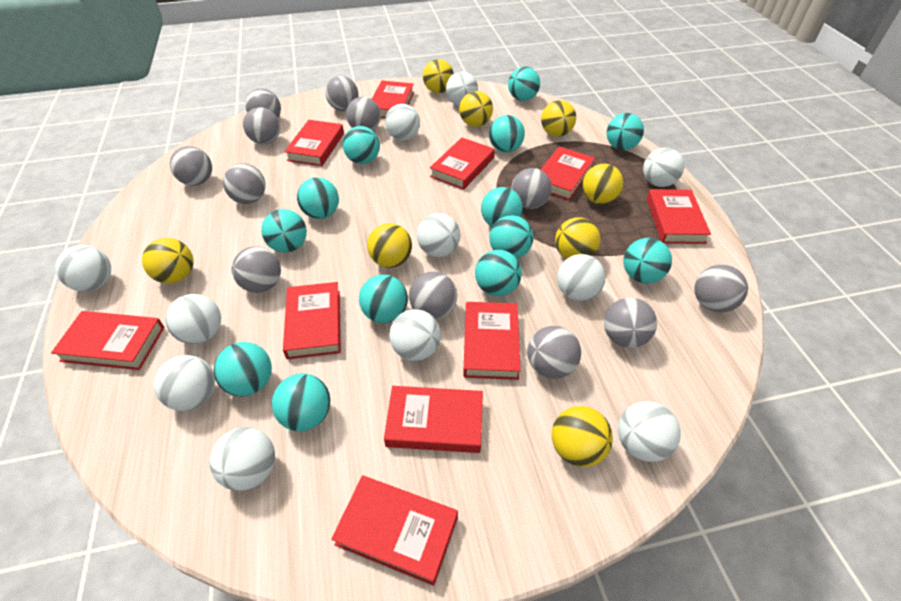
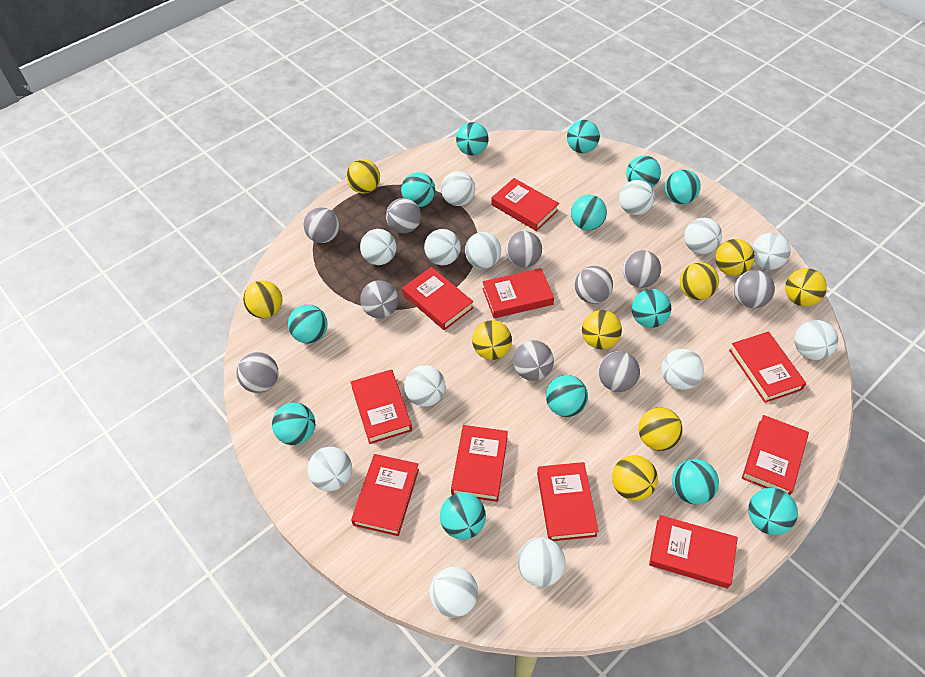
grey ball: [170,146,212,186] [223,163,266,204] [232,246,281,293] [243,107,280,144] [245,88,281,118] [325,76,359,111] [346,97,381,131] [409,271,457,320] [511,168,552,209] [527,326,581,379] [604,298,657,348] [694,265,748,313] = 12 -> [236,352,278,393] [303,207,339,243] [360,280,399,319] [386,198,421,233] [506,231,542,268] [513,340,554,381] [575,266,613,304] [598,351,640,392] [623,250,661,288] [734,270,775,308] = 10
white ball: [55,245,111,292] [154,355,215,411] [166,294,221,344] [210,427,275,491] [385,104,420,140] [389,309,441,361] [417,213,460,257] [446,71,478,106] [557,254,606,301] [618,401,681,462] [643,148,685,187] = 11 -> [307,447,352,491] [360,229,396,265] [404,365,446,407] [424,229,461,265] [429,567,478,618] [441,171,475,206] [465,232,501,269] [517,537,565,587] [619,180,655,215] [661,349,704,390] [684,218,722,254] [752,233,791,270] [794,320,838,360] = 13
yellow ball: [142,238,194,284] [367,223,412,268] [423,59,454,93] [459,91,493,127] [541,100,576,137] [552,406,613,467] [555,217,601,259] [582,164,624,204] = 8 -> [243,280,282,319] [346,159,380,194] [472,320,512,360] [582,310,622,349] [612,455,658,501] [638,408,683,451] [680,262,719,300] [715,239,755,276] [785,268,827,306] = 9

